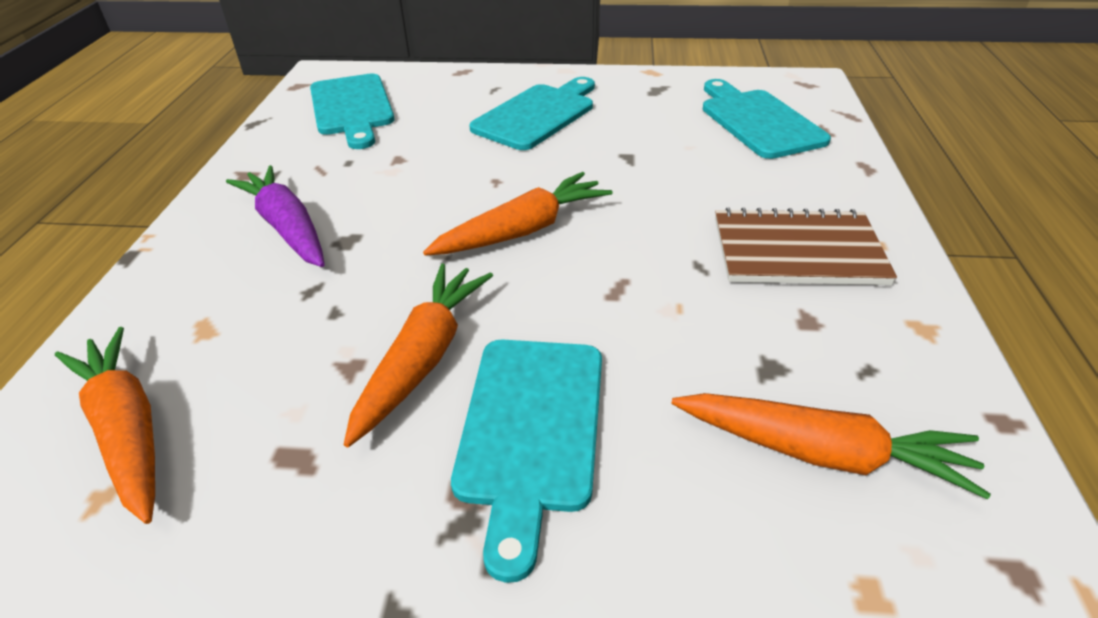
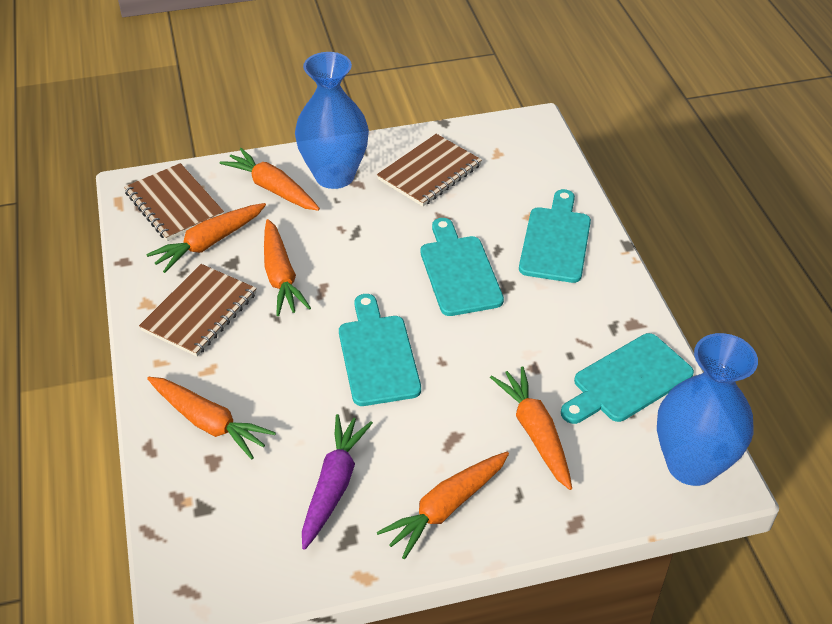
blue vase: none = 0 -> [295,52,369,189] [657,333,758,486] = 2
brown notebook: [715,207,897,285] = 1 -> [124,163,224,241] [139,264,257,357] [377,134,482,207] = 3
orange carrot: [55,327,155,524] [344,263,493,447] [423,172,613,256] [672,393,991,499] = 4 -> [146,203,266,273] [147,377,276,460] [219,148,320,211] [264,219,311,316] [377,452,509,559] [490,366,572,490] = 6

